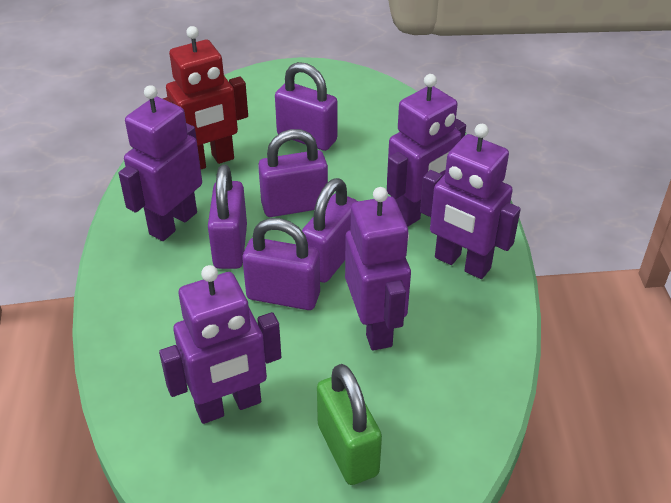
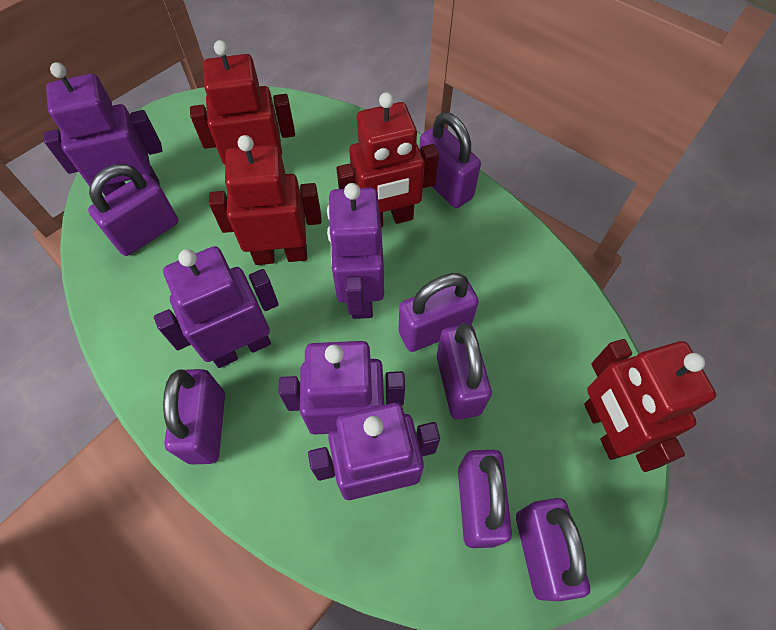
green padlock: [317,364,382,485] = 1 -> none = 0
purple padlock: [208,165,247,269] [242,218,320,310] [258,129,328,217] [275,62,338,151] [302,178,358,283] = 5 -> [88,164,178,256] [163,369,225,465] [399,273,479,352] [419,112,481,208] [437,323,492,420] [458,450,512,548] [516,498,590,601] = 7
red robot: [163,26,248,169] = 1 -> [190,40,295,165] [209,135,322,265] [336,92,439,228] [584,339,716,472] = 4

